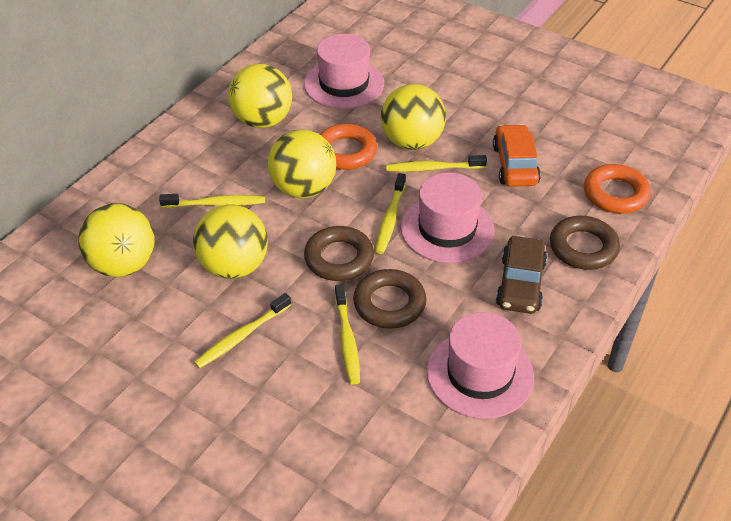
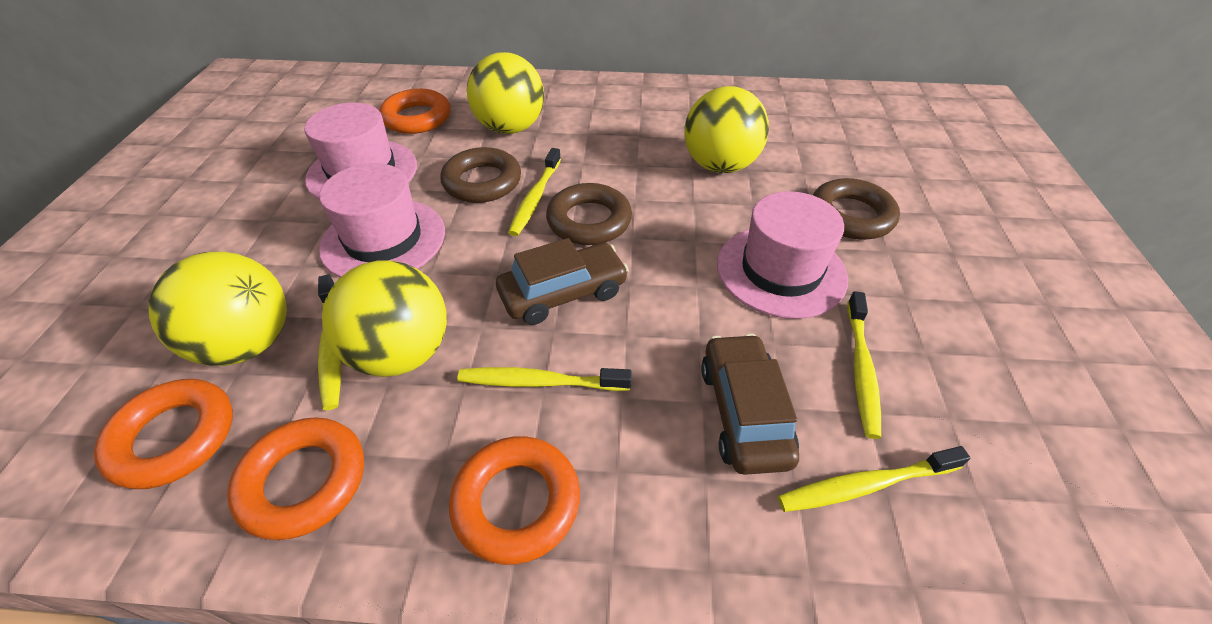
brown car: [496,236,547,314] = 1 -> [496,238,629,325] [701,334,799,475] = 2
orange car: [493,124,541,187] = 1 -> none = 0
orange ring: [320,124,377,170] [584,164,651,214] = 2 -> [94,379,233,489] [227,417,364,540] [379,89,451,134] [449,436,580,565] = 4
yellow ball: [78,203,154,277] [193,205,268,279] [228,64,292,128] [268,130,336,198] [381,84,446,150] = 5 -> [149,252,287,366] [322,260,447,377] [467,52,544,134] [684,86,769,173] = 4

